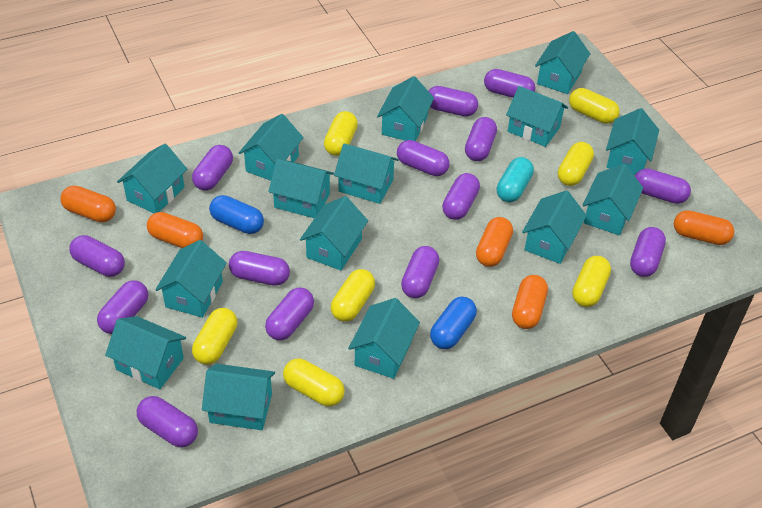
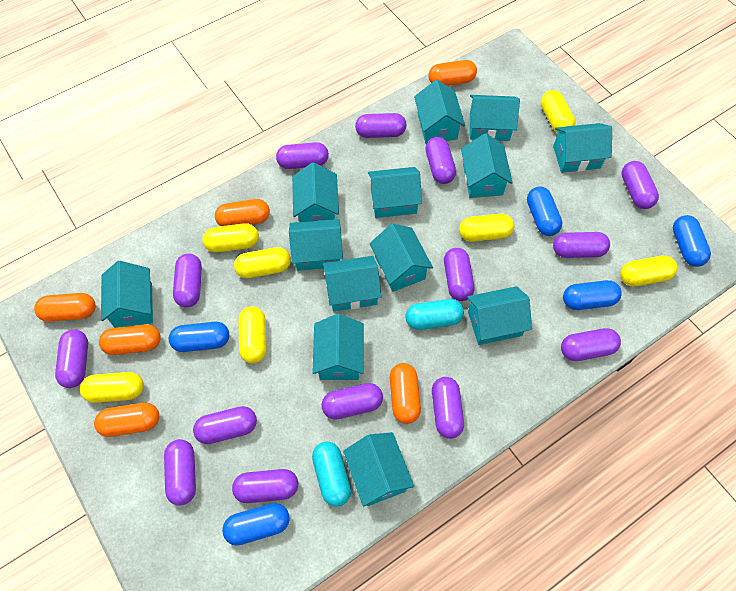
blue capsule: [209,195,264,234] [430,297,477,349] = 2 -> [169,322,229,352] [222,503,290,546] [527,186,562,236] [563,280,622,310] [673,215,711,267] = 5
orange capsule: [60,185,116,222] [147,212,203,248] [476,217,513,267] [512,275,548,329] [674,210,734,245] = 5 -> [34,293,96,322] [94,402,159,437] [99,324,161,355] [215,199,270,226] [390,363,421,424] [428,60,477,86] = 6
turquoise capsule: [497,157,534,202] = 1 -> [312,442,351,507] [405,299,464,330] = 2
turquoise house: [105,316,186,389] [117,144,187,213] [155,240,227,318] [202,364,275,430] [239,114,304,181] [268,159,334,218] [300,196,368,270] [334,143,398,204] [348,298,420,379] [377,76,434,141] [506,86,568,147] [522,190,587,264] [535,31,590,94] [583,164,643,235] [606,108,659,175] = 15 -> [101,261,153,328] [289,219,343,271] [292,162,339,222] [312,314,364,380] [323,256,381,311] [343,432,414,506] [368,167,422,218] [370,224,433,292] [414,80,465,144] [461,133,513,198] [467,286,532,345] [470,95,520,141] [553,123,612,173] = 13

